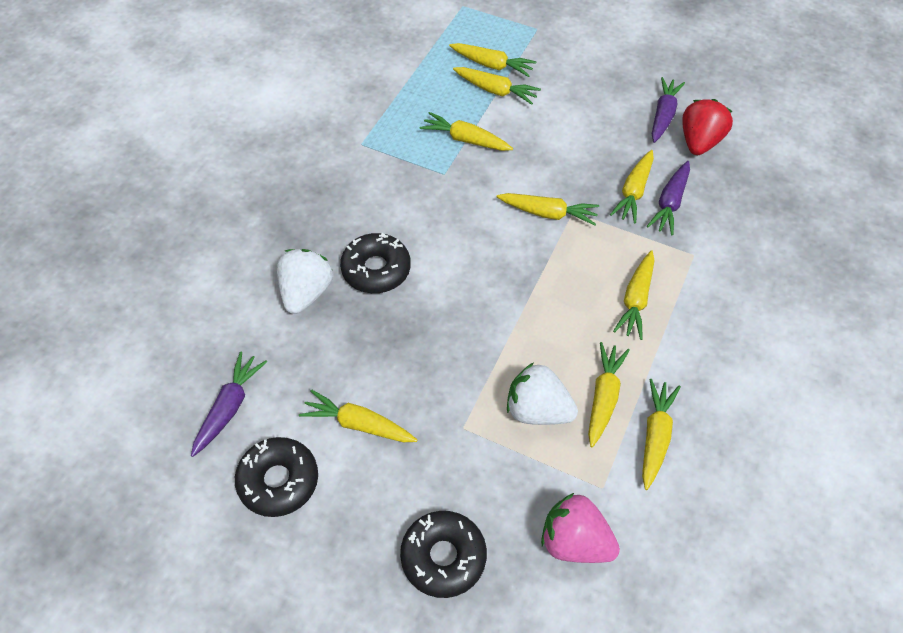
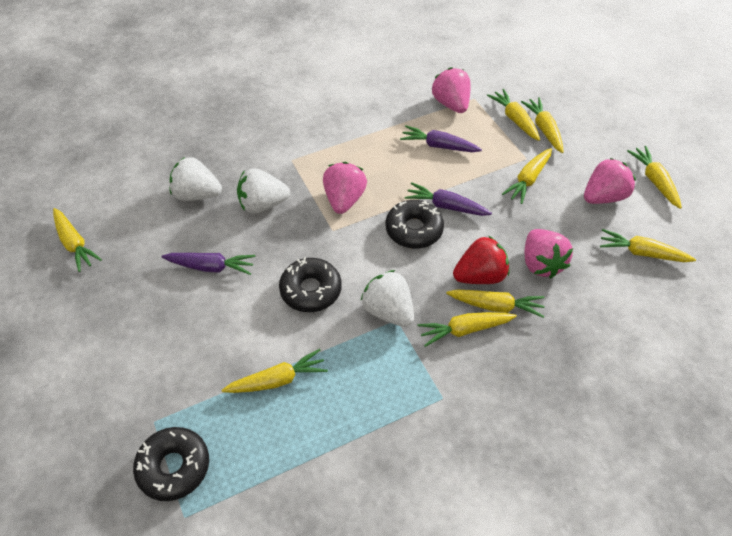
pink strawberry: [541,493,620,563] = 1 -> [323,162,367,214] [432,67,471,113] [525,229,573,278] [584,158,636,204] = 4
white strawberry: [277,249,333,314] [507,362,578,425] = 2 -> [169,157,222,201] [237,168,290,214] [361,270,414,327] = 3

